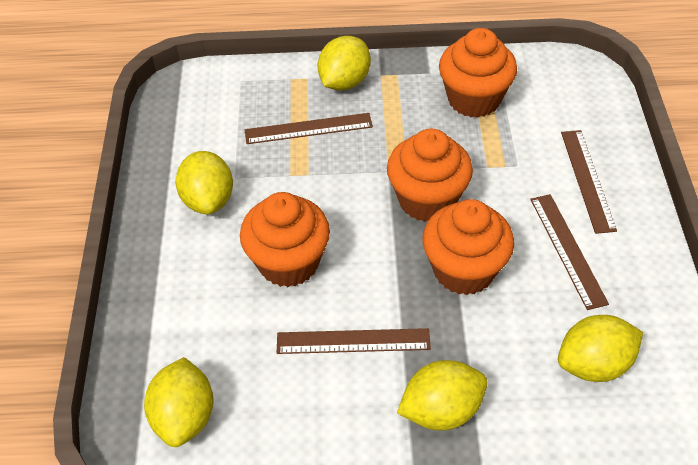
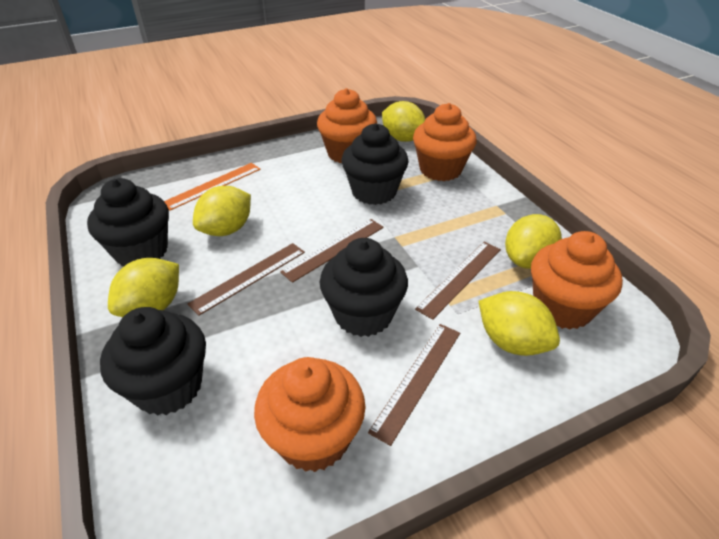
black cupcake: none = 0 -> [87,178,169,266] [100,307,206,416] [320,238,408,337] [342,123,409,205] = 4
orange ruler: none = 0 -> [164,163,260,211] = 1

